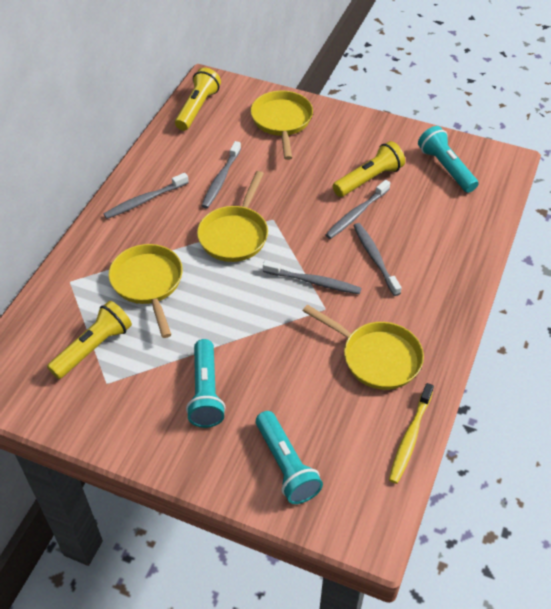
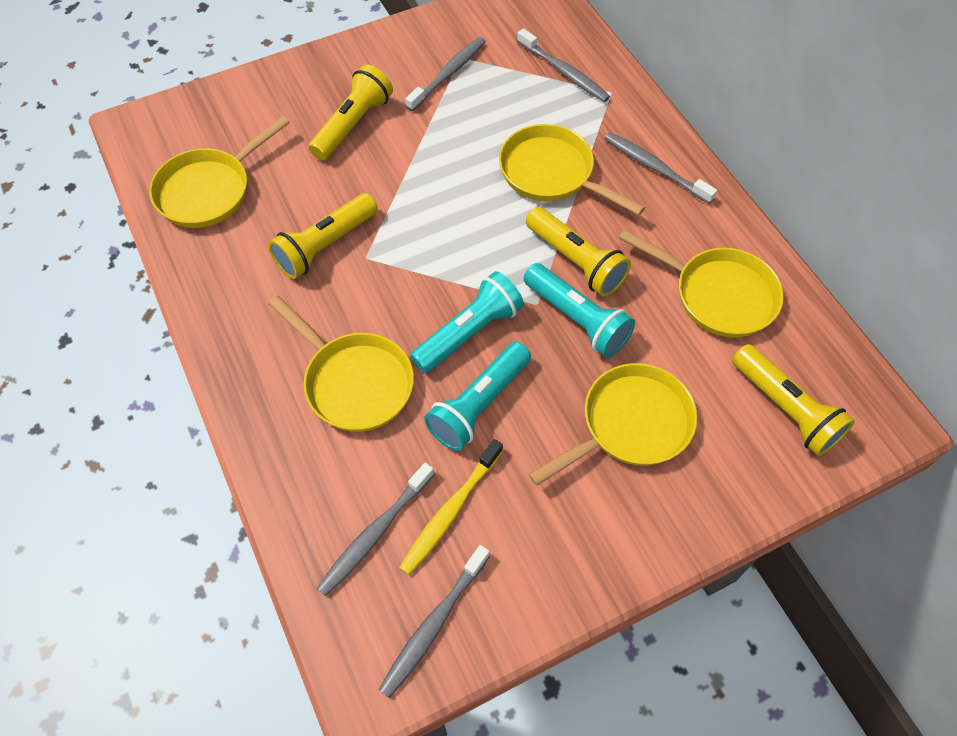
yellow flashlight: [47,301,132,379] [175,68,221,131] [333,141,405,197] = 3 -> [268,193,378,279] [308,64,393,160] [526,207,631,297] [732,344,855,456] = 4
yellow pan: [109,244,183,338] [197,171,268,262] [251,91,313,160] [303,304,424,390] = 4 -> [149,116,290,228] [268,296,414,432] [499,124,645,215] [528,363,697,486] [619,229,784,338] = 5

